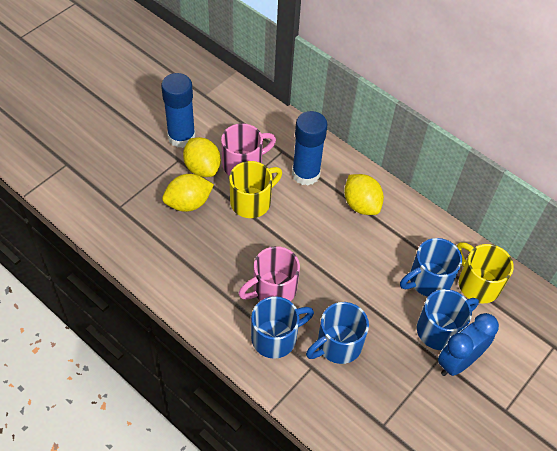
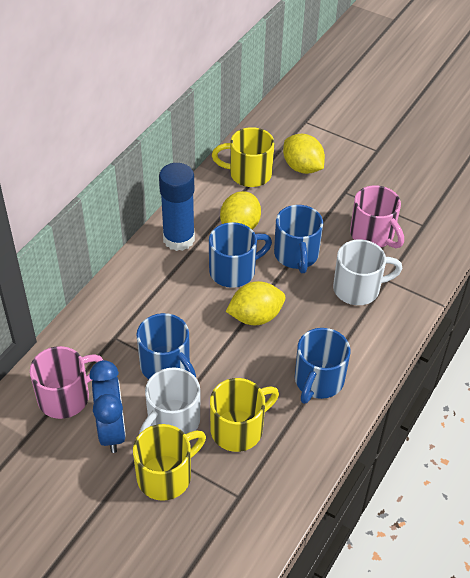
blue glue stick: [161,73,196,148] [292,111,328,186] = 2 -> [159,163,195,251] = 1
white mug: none = 0 -> [139,367,200,434] [333,239,402,305] = 2
yellow mug: [229,161,282,218] [456,242,514,303] = 2 -> [133,424,206,501] [210,378,279,452] [212,127,274,187] = 3

